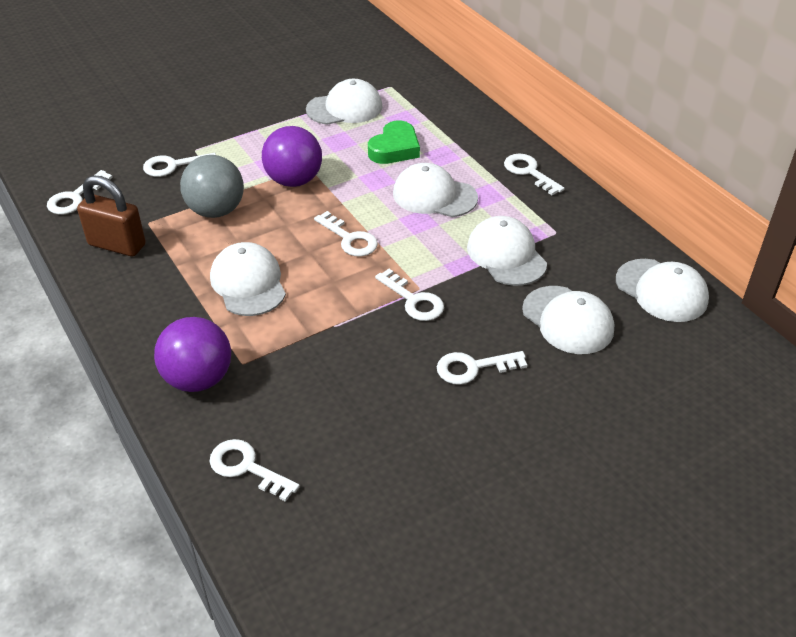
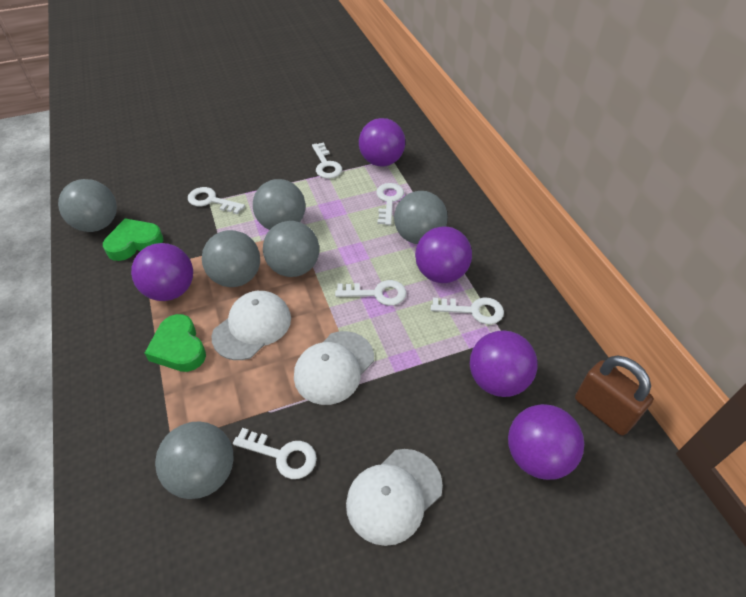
green heart: [368,120,420,164] = 1 -> [103,218,163,261] [145,314,206,372] = 2
grey ball: [180,155,244,218] = 1 -> [58,179,117,232] [155,421,234,499] [202,230,260,287] [253,179,306,230] [263,221,319,277] [394,191,448,244] = 6
purple ball: [154,317,231,392] [262,126,322,187] = 2 -> [131,243,193,301] [359,118,405,167] [415,226,472,283] [470,330,537,397] [508,404,584,480] = 5
white cap: [210,242,286,316] [306,79,383,125] [393,163,478,217] [467,216,547,286] [522,286,614,354] [616,259,709,322] = 6 -> [212,291,291,360] [294,331,374,405] [346,449,443,546] = 3
white key: [47,170,113,214] [143,153,216,177] [209,439,300,502] [314,211,378,256] [375,269,444,321] [437,351,527,385] [504,154,565,195] = 7 -> [188,187,245,214] [233,428,317,479] [312,142,342,179] [335,280,407,306] [376,183,404,225] [431,297,504,324] = 6

